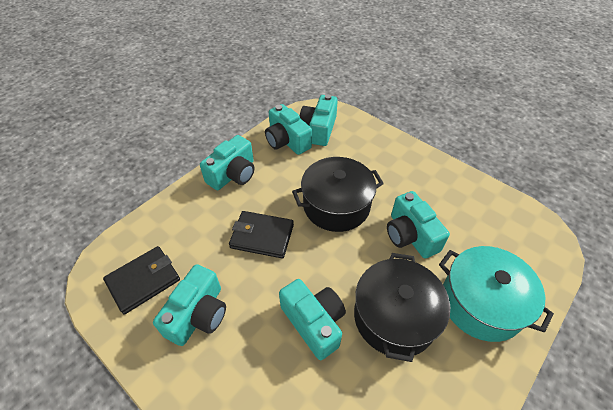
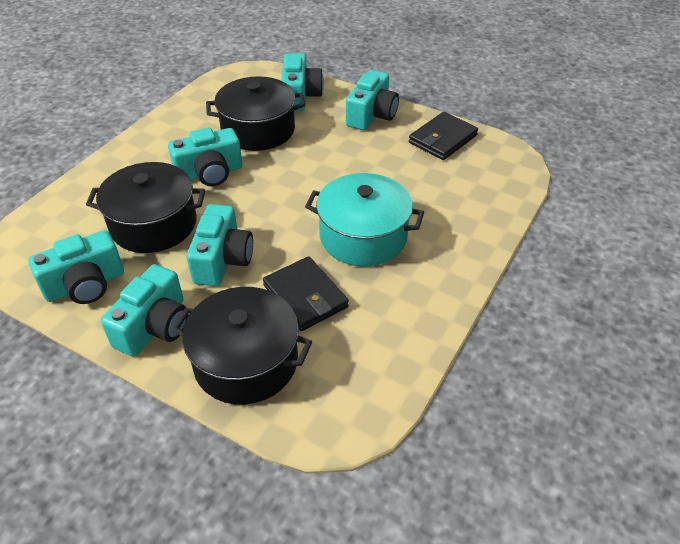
black pot: [292,157,384,232] [354,253,450,362] = 2 -> [86,162,205,253] [172,287,312,405] [206,76,305,151] = 3

